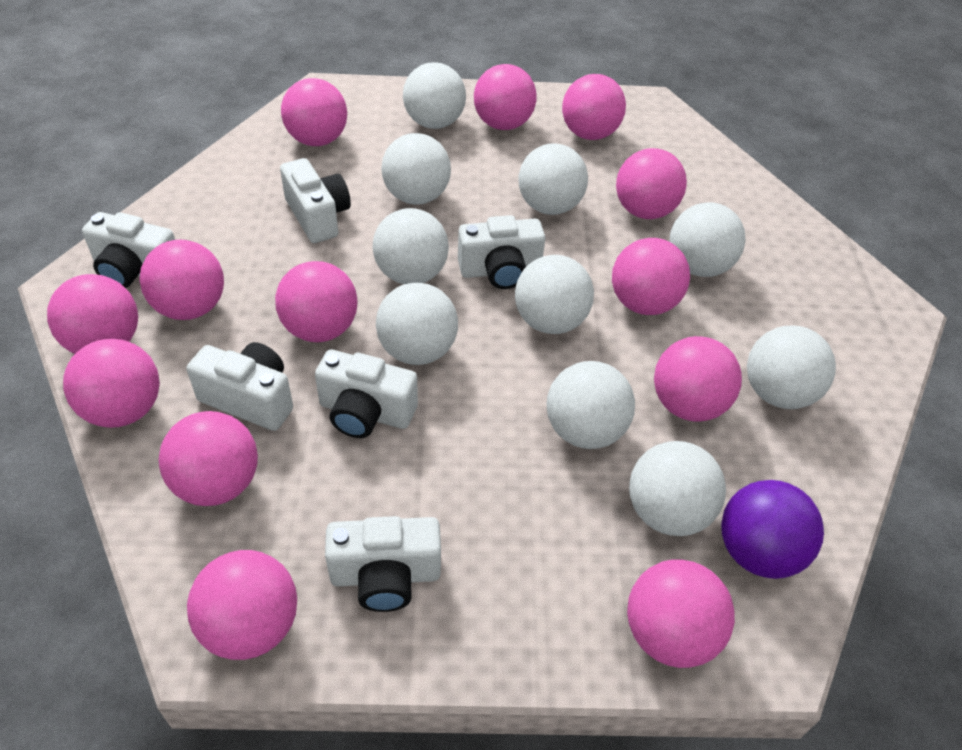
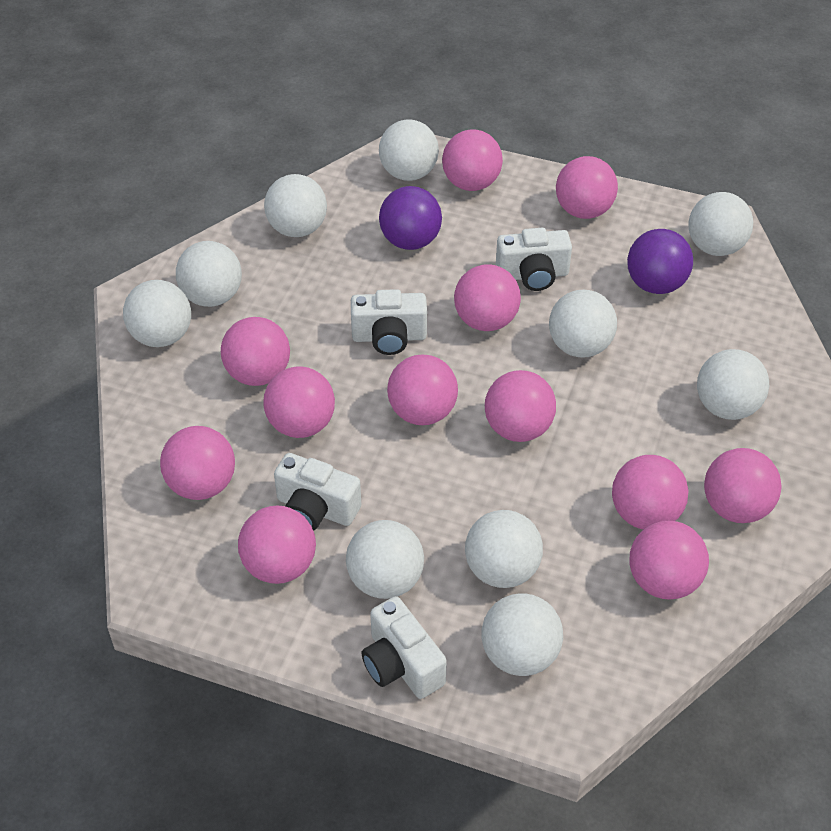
pink ball: [47,274,138,354] [63,339,160,428] [139,240,224,320] [158,411,258,506] [187,550,297,660] [275,261,358,342] [281,78,347,146] [474,64,537,130] [562,74,626,140] [612,238,690,315] [616,148,687,219] [627,560,735,668] [654,336,742,422] = 13 -> [160,426,235,500] [221,317,290,386] [238,506,316,584] [263,367,335,438] [387,355,458,425] [442,129,503,191] [454,264,521,331] [485,370,556,442] [556,156,618,219] [612,455,689,530] [630,521,709,600] [704,448,782,523] = 12
purple ball: [721,480,824,579] = 1 -> [379,186,442,250] [627,229,693,294] = 2
white camera: [82,212,175,288] [187,342,293,431] [280,158,351,243] [315,349,418,438] [325,516,441,612] [458,215,546,289] = 6 -> [274,453,361,531] [351,289,427,355] [361,596,447,699] [496,228,572,291] = 4

